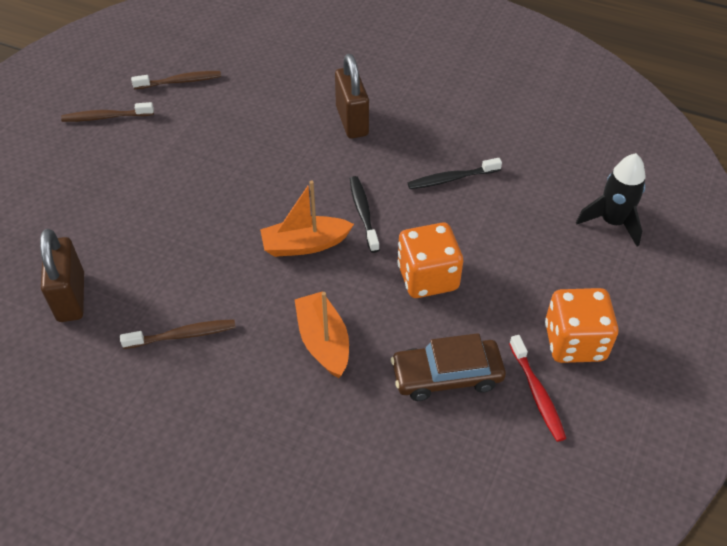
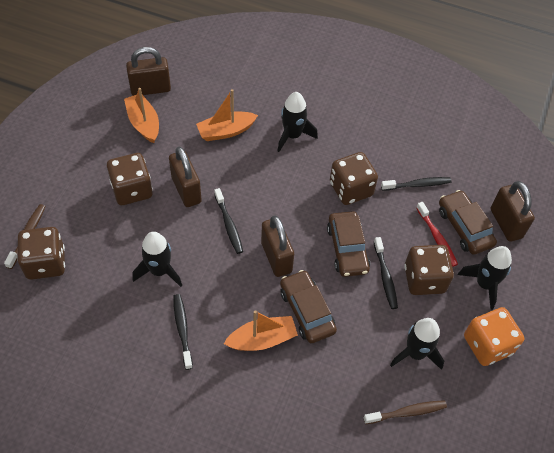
black rocket: [576,153,646,246] = 1 -> [132,231,182,287] [278,92,318,152] [390,318,444,370] [458,246,512,310] = 4
black toothbrush: [350,176,380,253] [408,158,502,189] = 2 -> [173,294,193,370] [214,188,243,254] [374,237,398,309] [381,177,451,191] = 4
brown car: [391,333,506,401] = 1 -> [280,270,337,343] [327,211,370,277] [439,190,497,255] = 3
brown dice: none = 0 -> [17,227,65,280] [107,153,153,205] [330,152,378,205] [404,245,454,295] = 4
brown padlock: [40,229,84,322] [335,54,369,138] = 2 -> [126,47,171,96] [169,146,202,207] [261,216,294,277] [491,181,535,242] = 4
brown toothbrush: [61,102,154,122] [120,319,236,349] [131,71,221,89] = 3 -> [4,204,46,269] [364,400,447,424] = 2
orange boat: [260,181,354,257] [295,291,349,378] = 2 -> [124,88,159,143] [196,89,258,141] [224,310,298,351] = 3
orange dice: [397,223,463,298] [545,288,618,363] = 2 -> [464,307,524,366] = 1

